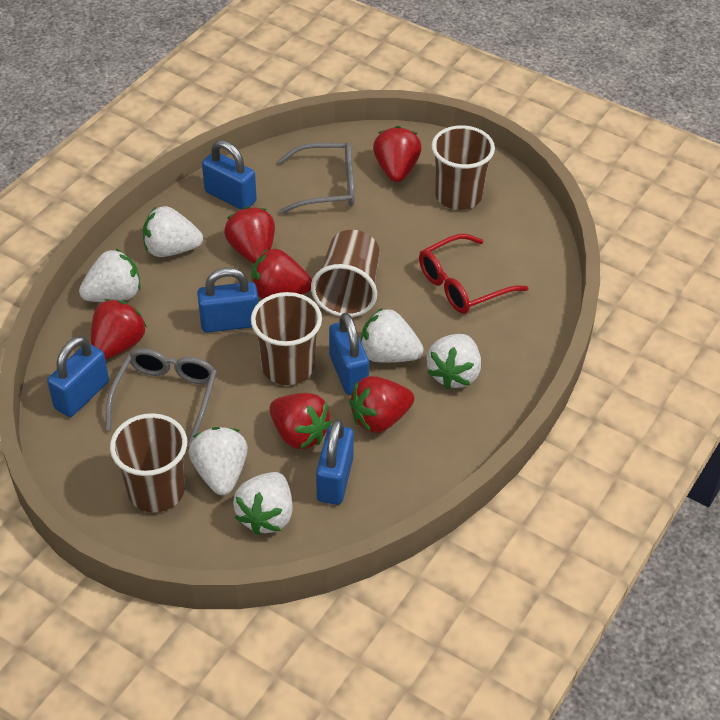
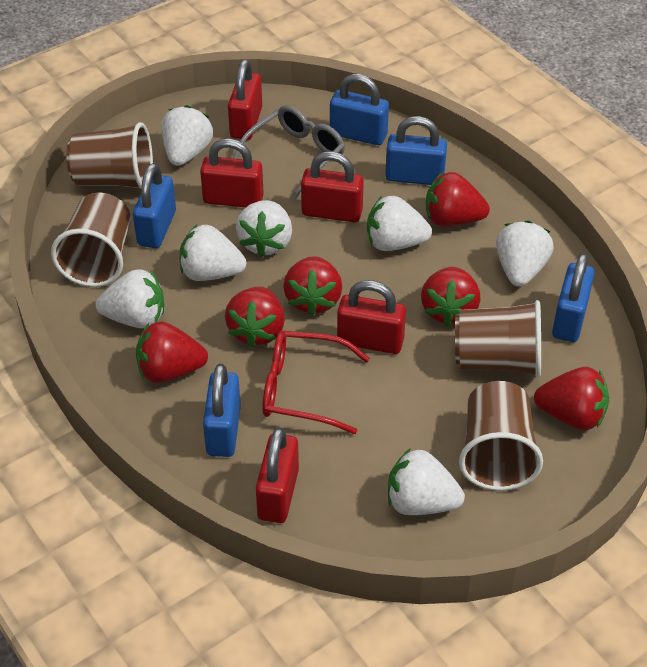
grey glasses: [105,348,217,446] [278,142,355,214] = 2 -> [233,105,345,200] = 1
red padlock: none = 0 -> [200,139,264,207] [228,59,262,140] [256,427,299,523] [301,151,364,222] [337,280,406,354] = 5
white strawberry: [79,249,141,302] [143,206,203,257] [189,427,248,495] [233,472,293,535] [361,308,424,363] [427,334,481,389] = 6 -> [96,269,164,328] [161,105,213,166] [180,225,246,281] [236,200,292,257] [367,196,432,251] [388,448,465,515] [496,220,554,287] = 7

